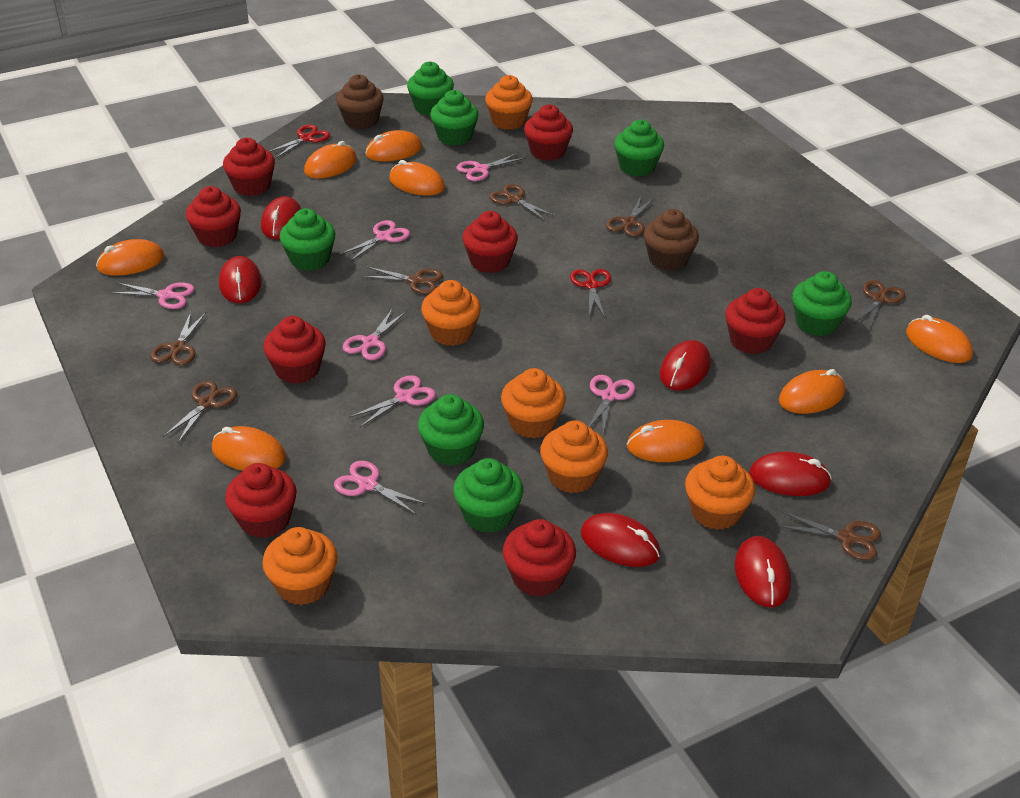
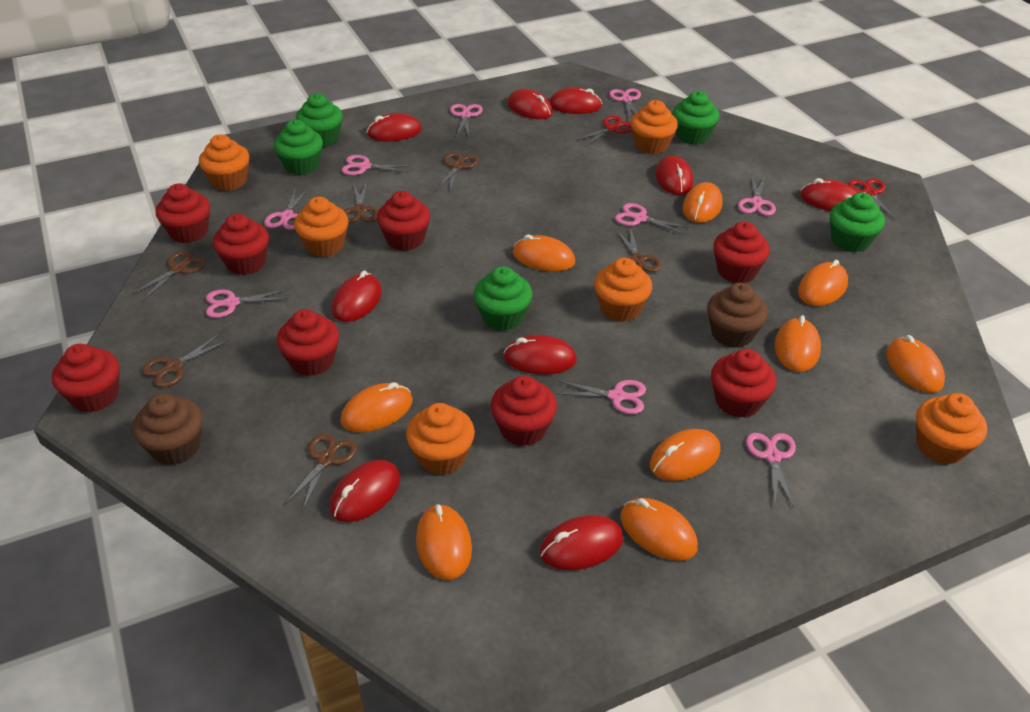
brown scissors: [150,312,206,365] [163,381,237,443] [361,266,443,294] [489,184,555,221] [606,196,654,237] [778,512,881,560] [854,280,905,330] = 7 -> [132,251,206,300] [142,334,229,388] [285,433,357,511] [344,182,378,223] [437,152,479,191] [616,227,661,272] = 6
green cupcake: [280,208,335,271] [407,61,454,115] [418,394,484,466] [430,90,479,145] [453,458,523,533] [614,120,664,177] [792,271,852,336] = 7 -> [274,120,323,175] [296,94,343,147] [474,266,533,331] [673,91,719,145] [830,192,885,252] = 5
orange mouse: [96,239,164,276] [212,426,286,471] [304,141,357,178] [365,130,422,161] [389,160,445,196] [627,420,704,462] [779,369,845,414] [906,315,973,363] = 8 -> [341,382,413,432] [416,504,472,580] [513,234,575,271] [621,498,698,561] [650,429,720,481] [683,182,723,223] [775,315,821,372] [798,260,848,306] [886,335,945,393] = 9
pink scissors: [110,282,195,309] [334,461,428,515] [340,220,410,262] [343,308,407,360] [349,375,436,427] [456,153,526,181] [588,375,635,434] = 7 -> [206,289,288,318] [264,187,309,230] [341,155,412,175] [450,104,483,137] [555,380,646,414] [609,88,641,119] [615,203,690,235] [738,175,776,216] [746,433,796,508] = 9
red mouse: [219,256,262,303] [261,196,301,239] [581,513,661,567] [660,340,711,391] [735,536,791,607] [749,451,832,496] = 6 -> [330,460,400,522] [332,270,382,322] [367,113,422,141] [503,335,577,374] [507,89,553,119] [540,515,623,570] [549,87,602,114] [655,155,693,195] [800,178,858,211] = 9

